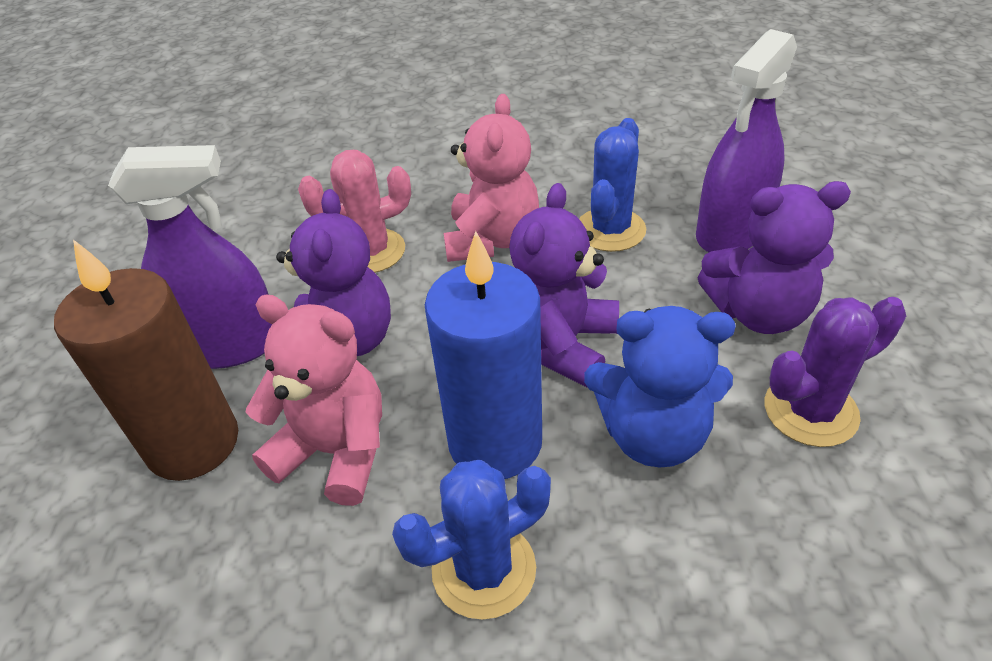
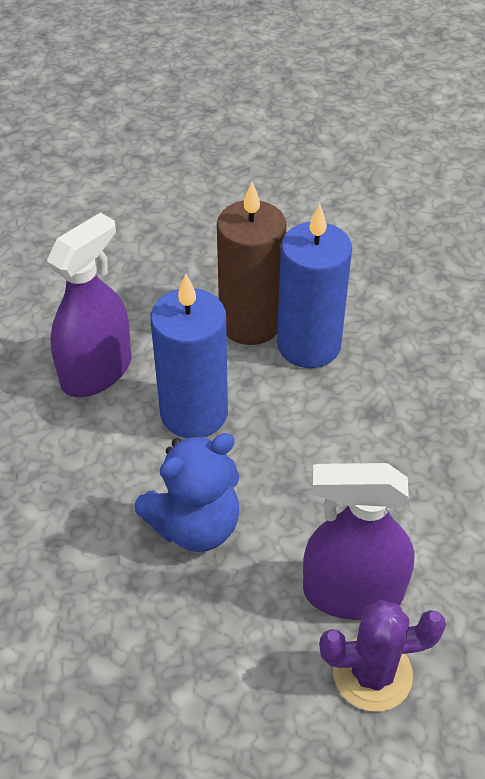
blue cactus: [392,460,551,620] [579,118,646,252] = 2 -> none = 0
blue candle: [425,231,542,479] = 1 -> [150,274,228,438] [277,204,352,368] = 2
pink cactus: [298,150,411,273] = 1 -> none = 0
pink teddy bear: [246,294,382,506] [444,94,539,262] = 2 -> none = 0
purple teddy bear: [276,189,391,356] [509,183,619,388] [698,181,851,334] = 3 -> none = 0

